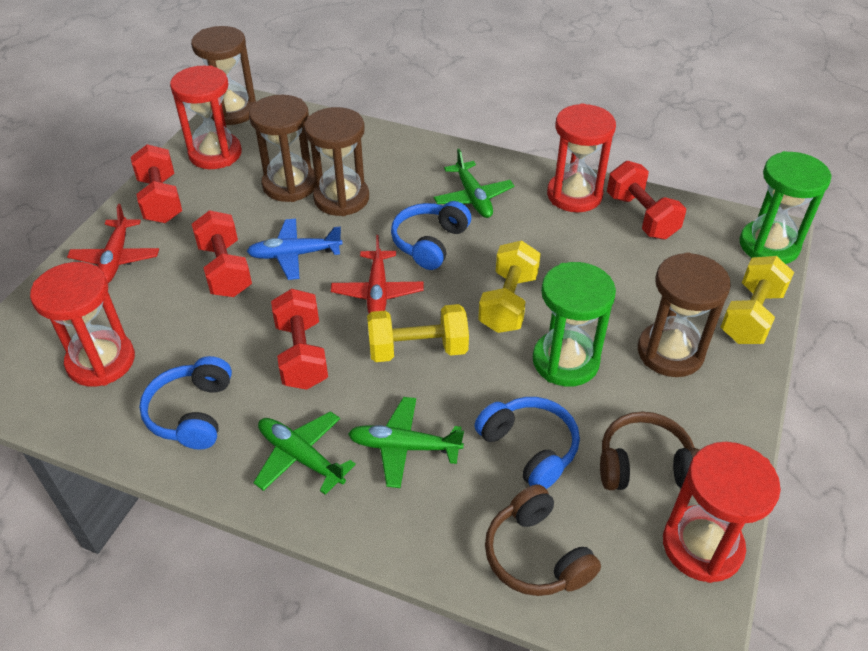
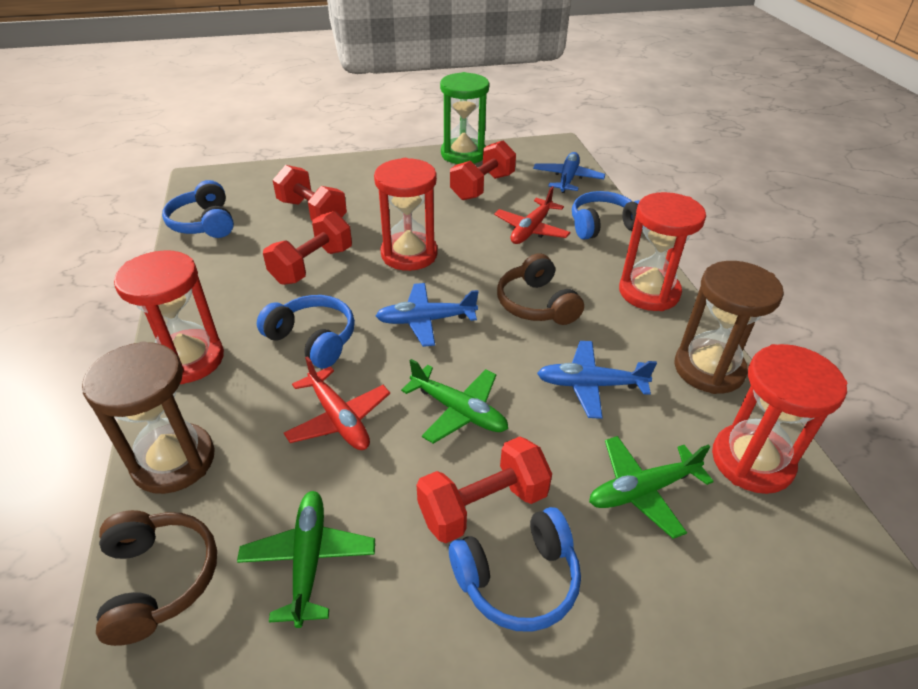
blue headphones: [139,356,232,450] [391,201,471,270] [474,397,580,489] = 3 -> [162,180,234,238] [257,295,355,369] [449,507,581,632] [572,191,640,240] = 4
blue plane: [246,219,343,280] = 1 -> [376,283,478,347] [533,152,605,193] [537,341,657,419] = 3
brown hourglass: [191,26,256,125] [249,95,316,202] [304,107,369,216] [638,252,731,377] = 4 -> [82,341,215,494] [674,261,784,394] = 2
green hourglass: [533,262,616,387] [739,151,832,264] = 2 -> [440,72,489,164] = 1
yellow dumbbell: [367,304,469,362] [478,241,541,333] [721,256,794,344] = 3 -> none = 0

